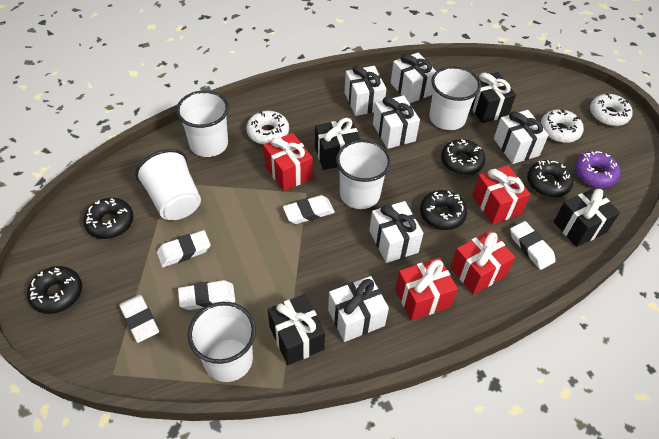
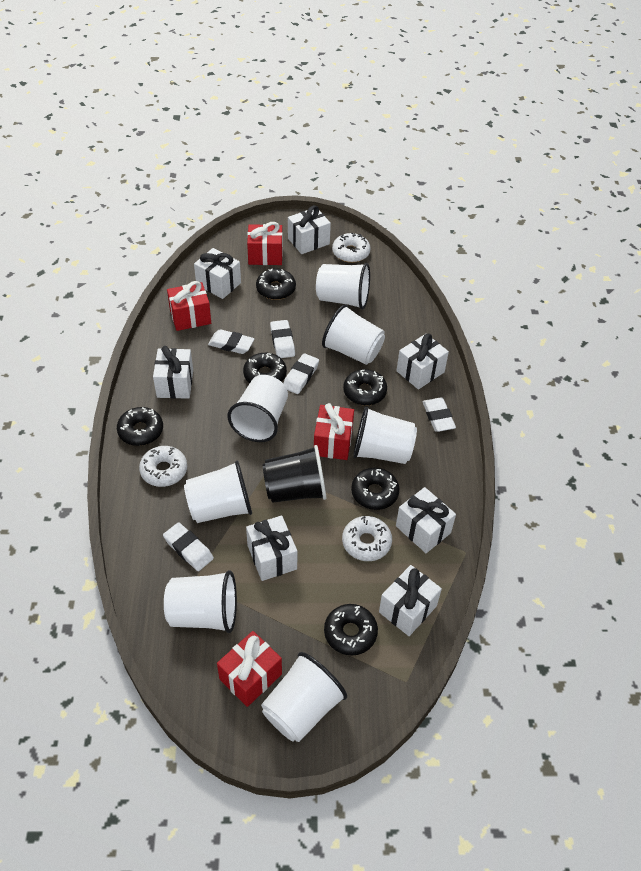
black cup: none = 0 -> [263,445,326,503] = 1
black donut: [27,266,82,314] [83,198,133,239] [420,190,467,230] [441,139,485,175] [527,160,573,197] = 5 -> [117,407,163,446] [243,353,287,383] [256,269,296,300] [324,604,378,656] [343,369,387,406] [351,468,399,510] = 6
black gift: [268,294,325,365] [315,118,361,170] [471,72,516,123] [554,188,620,247] = 4 -> none = 0
purple donut: [575,151,621,188] = 1 -> none = 0
white cup: [135,149,201,220] [176,90,229,157] [188,302,256,382] [336,140,391,209] [430,66,481,130] = 5 -> [164,570,237,633] [184,460,252,523] [228,375,288,442] [261,652,347,742] [316,263,370,310] [322,304,385,365] [353,406,417,464] = 7
white gift: [328,276,389,342] [344,65,386,116] [369,201,424,263] [373,95,420,149] [391,52,436,103] [494,110,549,164] = 6 -> [153,346,193,399] [194,248,241,299] [246,515,297,581] [288,205,331,254] [379,565,442,636] [396,487,456,553] [397,334,449,390] = 7

